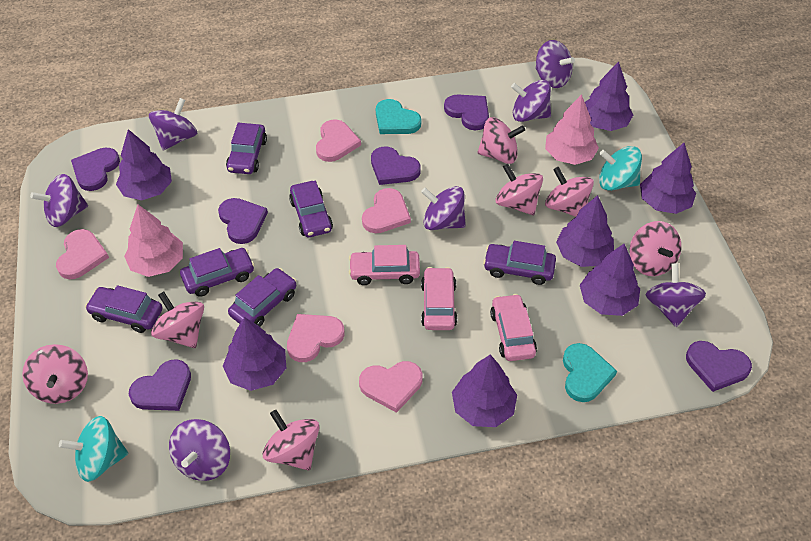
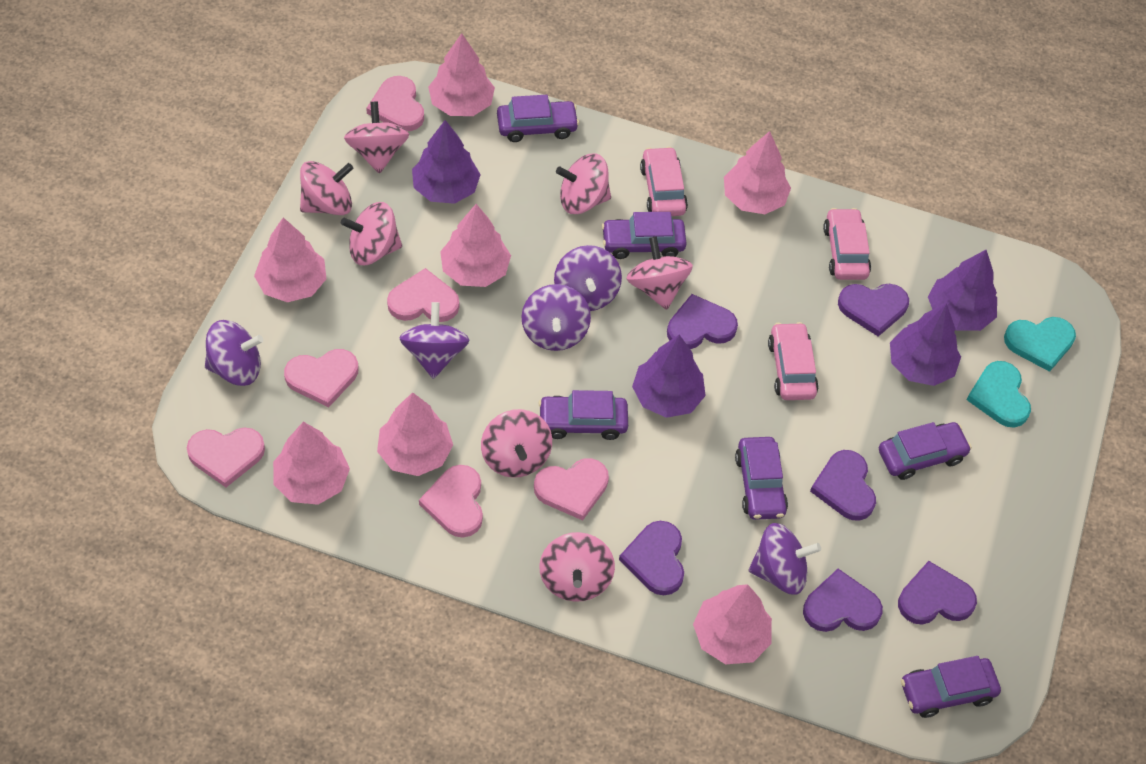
pink heart: [56,229,109,279] [287,314,345,362] [316,120,361,162] [359,361,423,413] [362,188,411,233] = 5 -> [187,427,265,487] [284,349,358,407] [366,76,424,131] [387,268,459,322] [419,465,483,538] [534,458,609,520] = 6
pink tree: [124,205,183,277] [545,94,599,165] = 2 -> [254,217,326,302] [273,422,350,505] [377,392,453,476] [428,33,495,116] [440,204,511,287] [693,584,772,664] [724,131,791,214] = 7
purple spinning top: [30,174,88,227] [149,98,197,151] [169,419,230,481] [421,186,466,230] [511,80,551,122] [535,40,575,88] [645,263,706,327] = 7 -> [205,320,263,386] [400,302,470,379] [521,284,591,351] [554,245,622,311] [749,523,821,595] = 5
purple tree: [116,129,172,200] [223,317,286,391] [452,354,517,427] [556,195,614,267] [580,244,640,316] [585,61,633,131] [640,143,696,214] = 7 -> [412,120,481,204] [632,335,706,418] [890,303,961,386] [928,250,997,331] = 4
turquoise spinning top: [59,416,128,482] [599,146,642,191] = 2 -> none = 0

